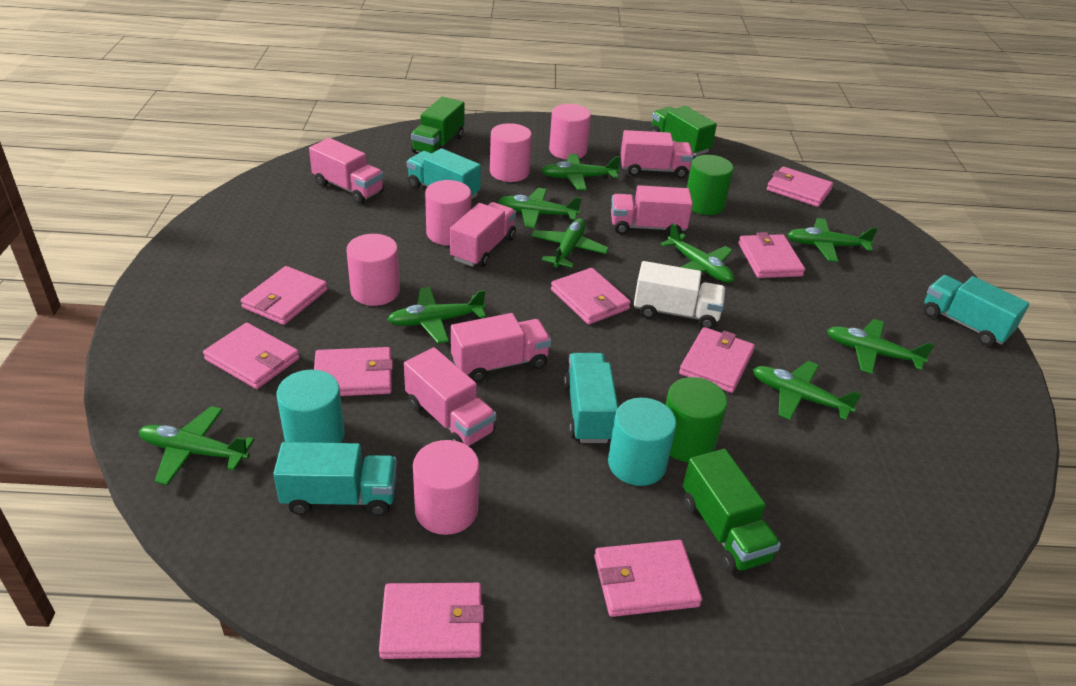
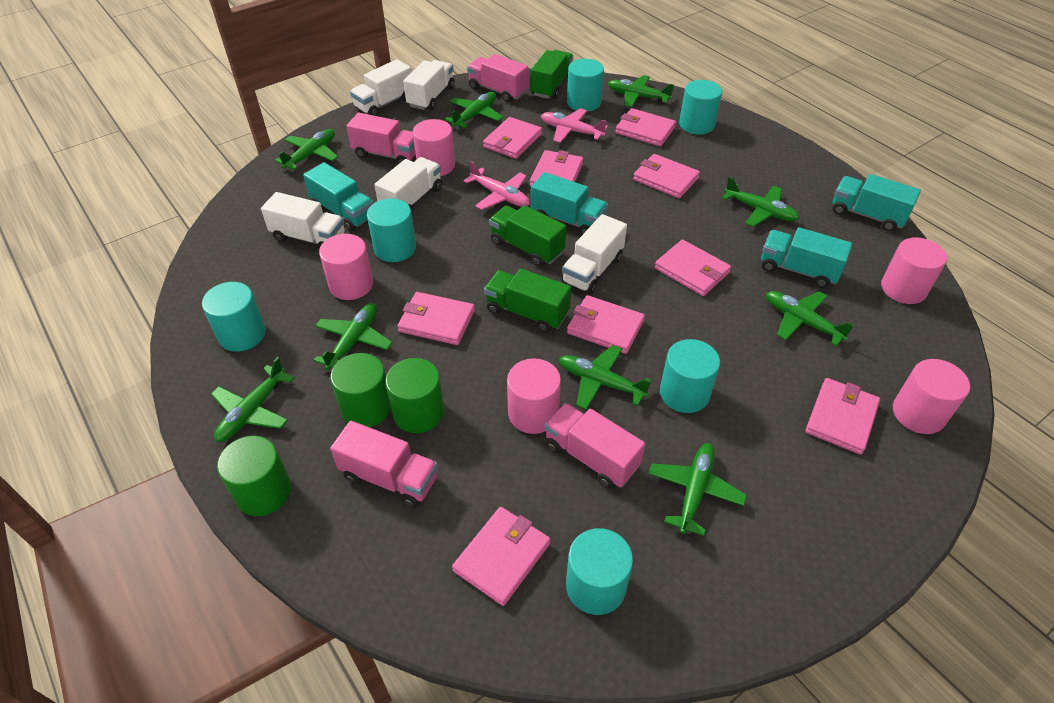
green cylinder: [665,377,728,462] [687,155,734,215] = 2 -> [217,436,292,516] [330,353,391,427] [385,358,444,433] = 3
pink plane: none = 0 -> [464,161,530,210] [541,108,608,143] = 2
pink truck: [309,138,384,204] [404,347,496,446] [450,202,516,267] [451,313,552,383] [611,185,693,236] [620,130,694,179] = 6 -> [330,421,438,508] [346,113,416,164] [467,54,529,102] [544,403,645,489] = 4
turquoise cylinder: [277,370,345,443] [608,398,677,486] = 2 -> [202,282,266,352] [367,198,416,262] [566,528,633,615] [567,59,604,112] [660,339,720,413] [679,80,722,135] = 6
white truck: [634,261,726,329] = 1 -> [261,192,345,249] [350,59,412,116] [374,157,442,213] [403,60,455,110] [561,214,627,294] = 5

